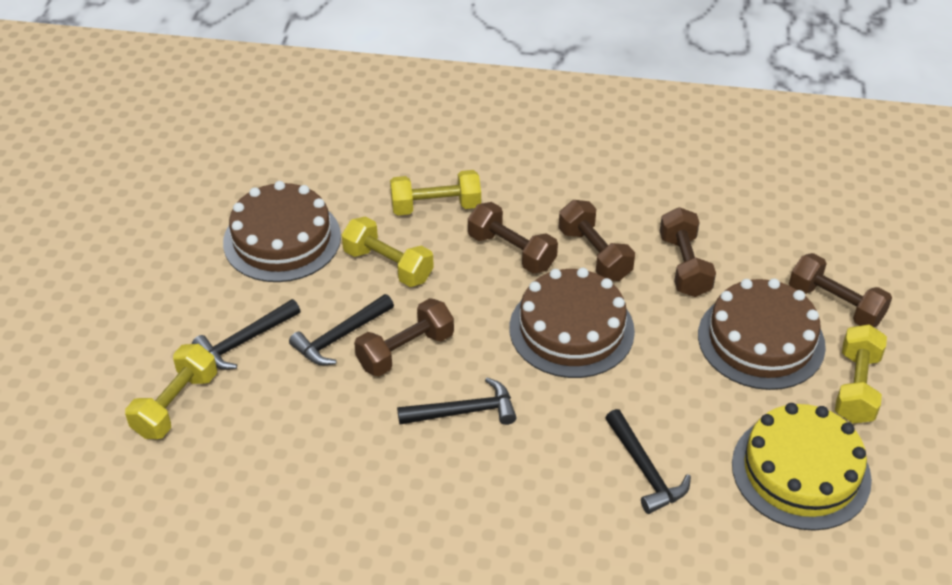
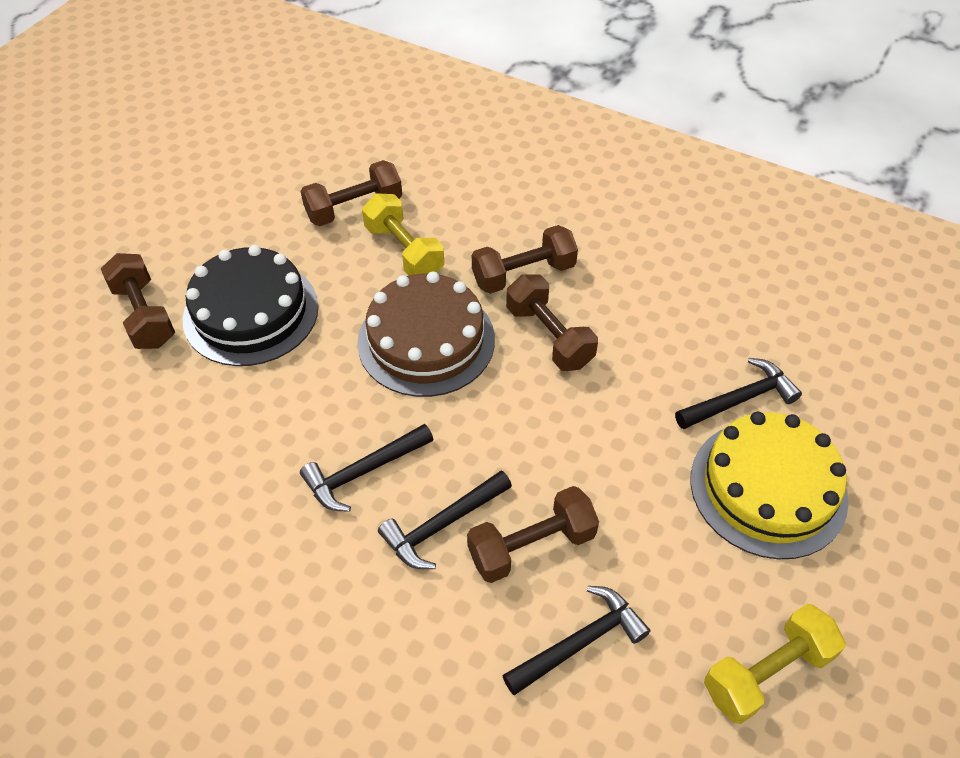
black cake: none = 0 -> [183,245,318,366] = 1
brown cake: [223,181,341,282] [509,268,635,378] [698,278,826,390] = 3 -> [357,271,495,397] = 1
yellow dumbbell: [125,344,217,439] [342,216,434,287] [390,170,481,215] [835,324,887,424] = 4 -> [362,193,444,276] [704,604,846,724] = 2

